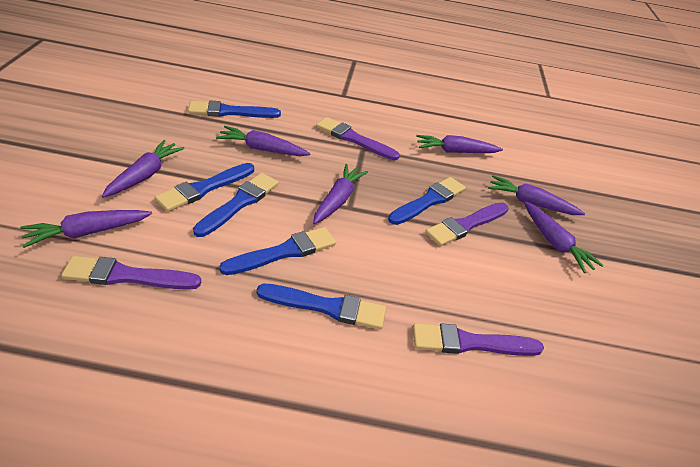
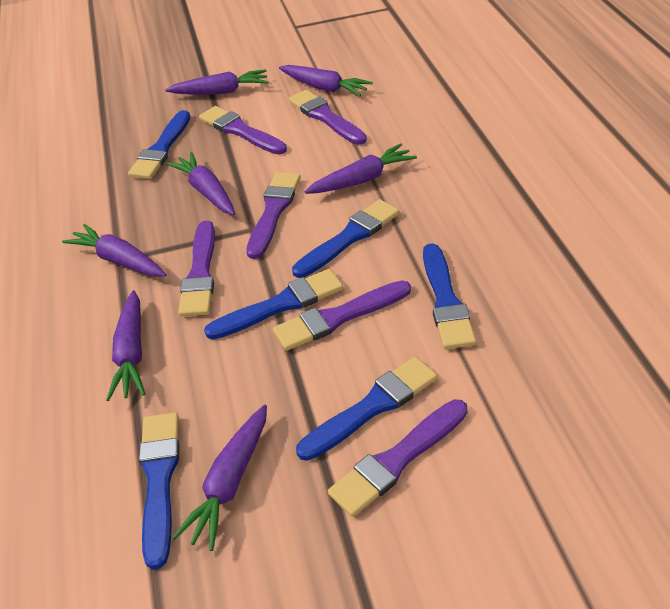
purple brush: [61,256,201,290] [316,117,400,160] [413,323,544,356] [425,202,509,246] = 4 -> [178,221,215,317] [199,106,287,154] [246,172,301,259] [273,280,411,351] [288,90,367,145] [328,399,468,517] = 6

